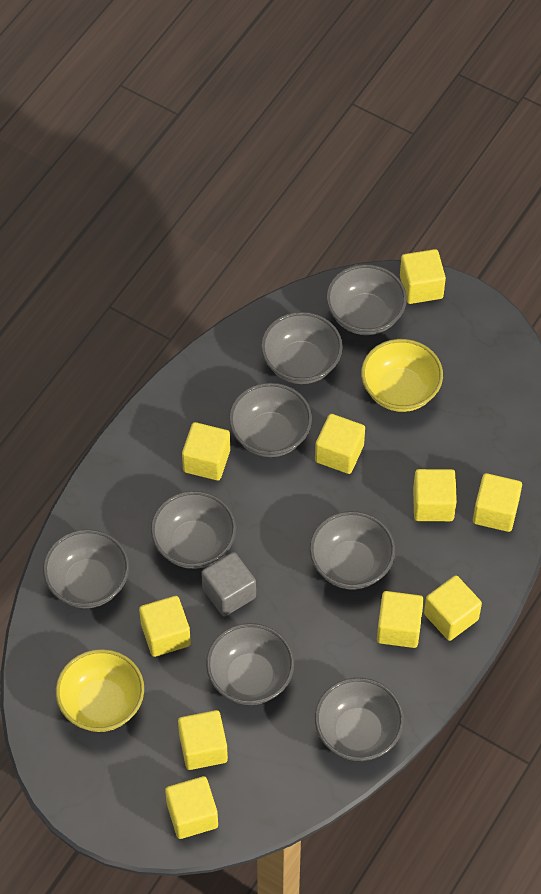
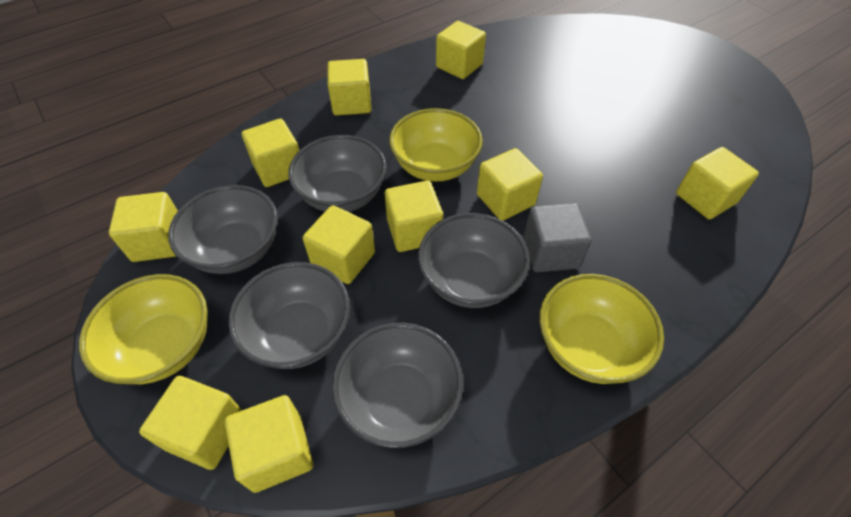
grey bowl: [43,529,129,608] [151,491,236,569] [206,623,294,705] [229,383,312,457] [261,312,343,384] [310,511,395,590] [315,678,404,761] [326,264,407,335] = 8 -> [168,185,278,274] [229,262,350,369] [288,135,387,212] [332,323,463,448] [418,213,530,308] = 5
yellow bowl: [56,649,144,732] [361,339,443,412] = 2 -> [79,274,208,384] [389,108,483,182] [539,274,664,384] = 3

